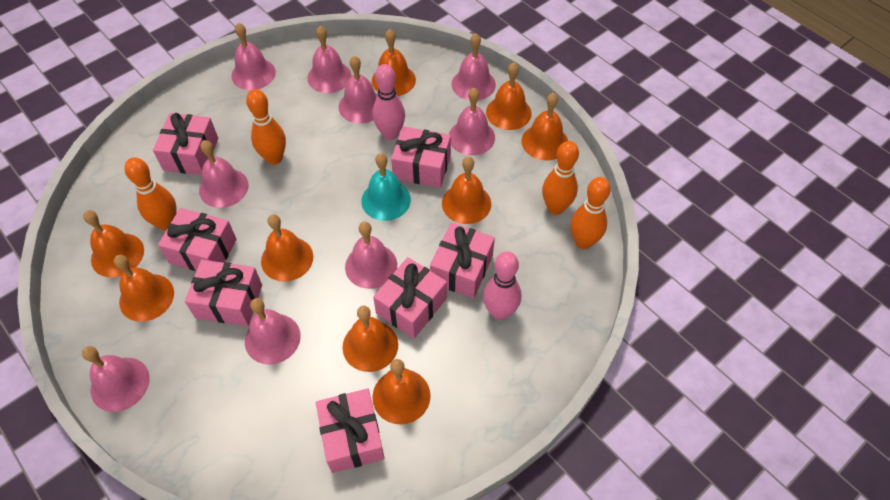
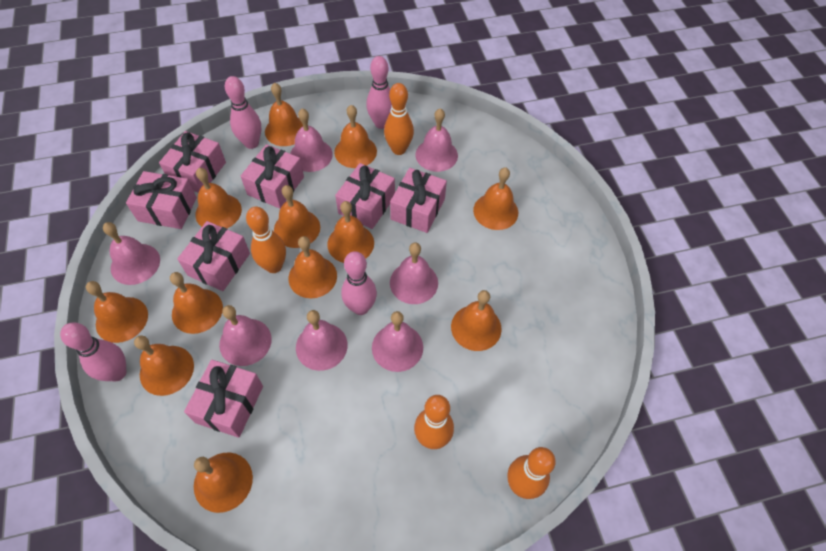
orange bell: [83,210,144,277] [114,255,174,322] [261,214,313,282] [342,306,398,372] [372,29,416,96] [372,359,431,424] [442,157,491,224] [486,63,532,130] [522,93,568,160] = 9 -> [86,281,148,343] [134,335,194,396] [170,272,223,334] [194,453,253,513] [195,168,242,228] [265,83,303,146] [274,185,320,248] [288,236,337,298] [327,201,374,263] [334,105,377,168] [451,290,502,351] [473,167,518,230] = 12
pink bell: [82,346,150,412] [199,140,249,208] [231,23,276,90] [245,298,301,364] [307,26,351,93] [339,56,378,123] [345,222,397,289] [449,88,495,155] [451,33,496,100] = 9 -> [103,222,160,285] [219,305,272,366] [290,108,333,172] [296,310,348,371] [372,311,423,372] [390,243,438,304] [416,109,458,172] = 7
pink bowling pin: [373,64,405,140] [483,251,521,320] = 2 -> [60,322,127,382] [225,76,261,149] [341,251,377,315] [366,56,392,129] = 4
turquoise bell: [361,153,411,221] = 1 -> none = 0

